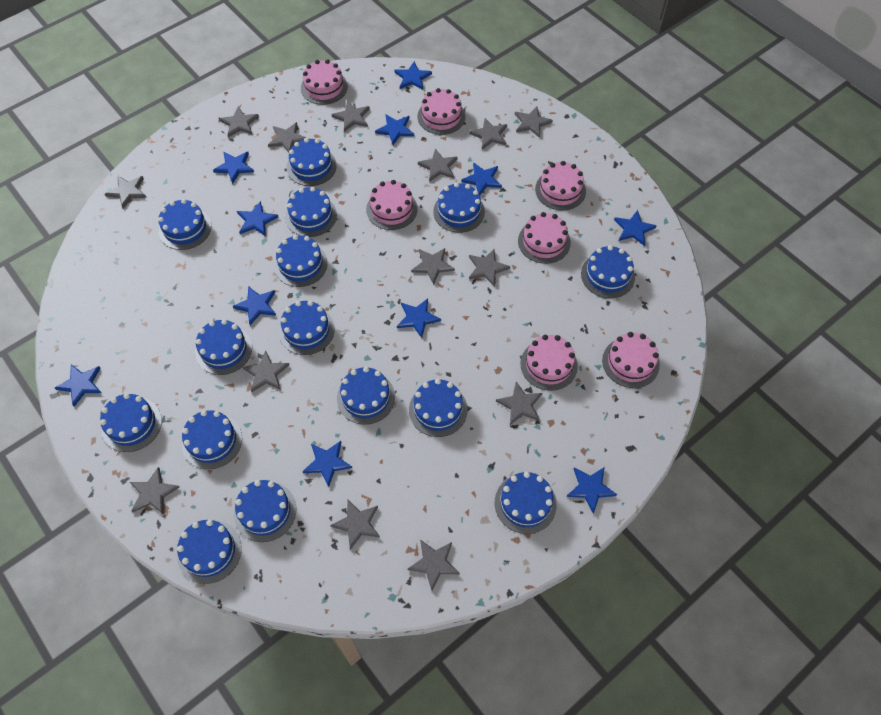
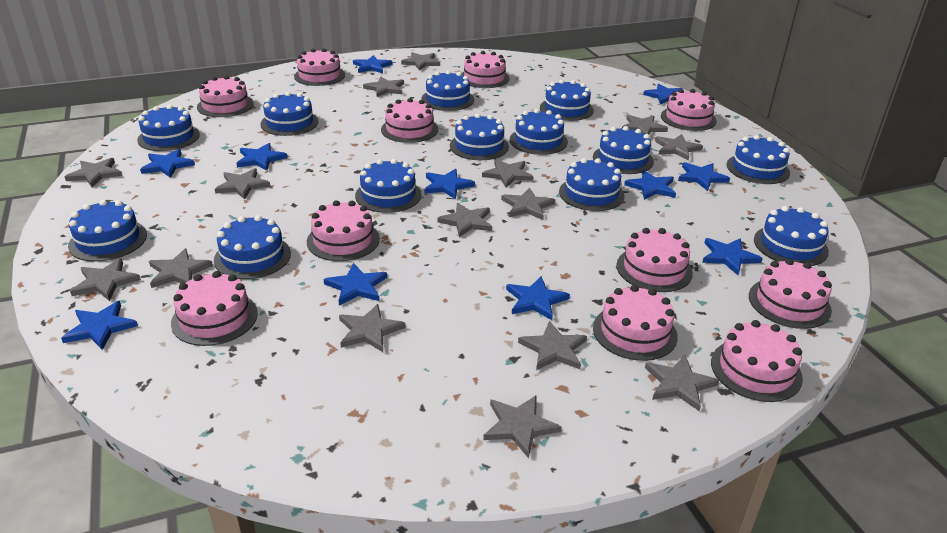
blue cake: [100,393,162,452] [158,199,211,250] [177,520,242,584] [182,410,242,469] [195,319,252,375] [234,480,296,542] [274,235,328,287] [279,300,335,355] [285,187,337,237] [287,138,337,186] [337,367,395,425] [409,379,468,437] [434,182,485,233] [495,472,557,534] [581,245,635,298] = 15 -> [68,200,147,262] [137,105,200,151] [214,215,291,279] [260,92,318,136] [355,159,422,213] [421,71,474,111] [450,114,509,160] [509,109,568,155] [540,80,594,121] [559,158,625,211] [593,126,654,174] [726,135,790,184] [754,206,829,266] = 13
grey star: [105,176,147,209] [130,467,180,515] [219,106,259,138] [243,350,289,392] [268,122,306,153] [330,500,380,550] [331,101,370,132] [407,539,460,590] [411,248,455,284] [418,149,458,182] [469,118,507,150] [469,249,510,287] [496,382,542,425] [515,107,553,138] = 14 -> [65,158,122,187] [70,258,141,301] [149,248,213,288] [215,168,270,200] [339,304,405,352] [363,76,404,97] [401,52,440,71] [437,203,492,237] [482,159,534,188] [483,395,562,458] [501,188,555,220] [518,321,587,370] [622,115,668,135] [645,355,719,411] [655,134,703,160] = 15
pink cake: [301,59,348,105] [366,180,418,230] [418,88,465,135] [518,212,571,264] [521,335,578,391] [535,161,586,210] [602,332,660,388] = 7 -> [171,271,258,346] [197,75,254,117] [294,48,345,86] [307,200,380,261] [381,98,438,143] [461,51,510,88] [593,285,678,361] [616,228,693,292] [661,89,717,131] [711,320,803,402] [749,259,832,329] = 11

